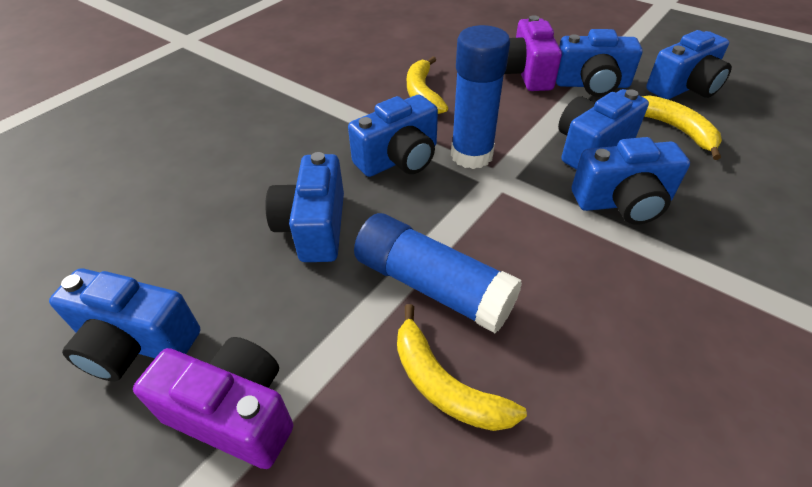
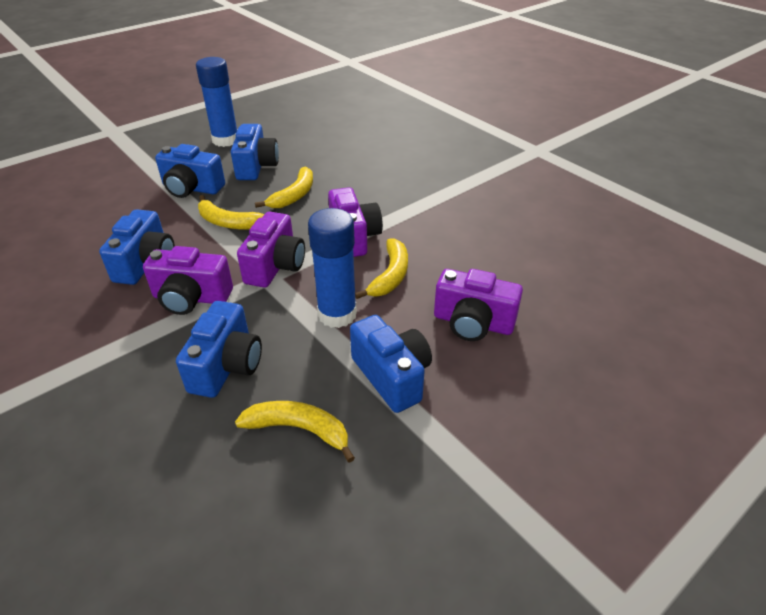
blue camera: [49,269,200,381] [265,152,344,262] [348,95,438,177] [556,29,643,97] [558,89,649,170] [572,137,690,225] [646,30,732,100] = 7 -> [99,209,175,285] [155,144,225,198] [176,301,262,398] [231,124,279,180] [350,315,432,413] = 5
purple camera: [133,337,293,469] [504,15,562,91] = 2 -> [143,246,233,315] [237,212,305,287] [328,187,383,257] [434,269,523,341] = 4
yellow banana: [397,304,527,431] [407,56,448,114] [641,95,722,160] = 3 -> [198,195,264,230] [235,401,355,463] [255,167,313,208] [355,239,408,299] = 4

